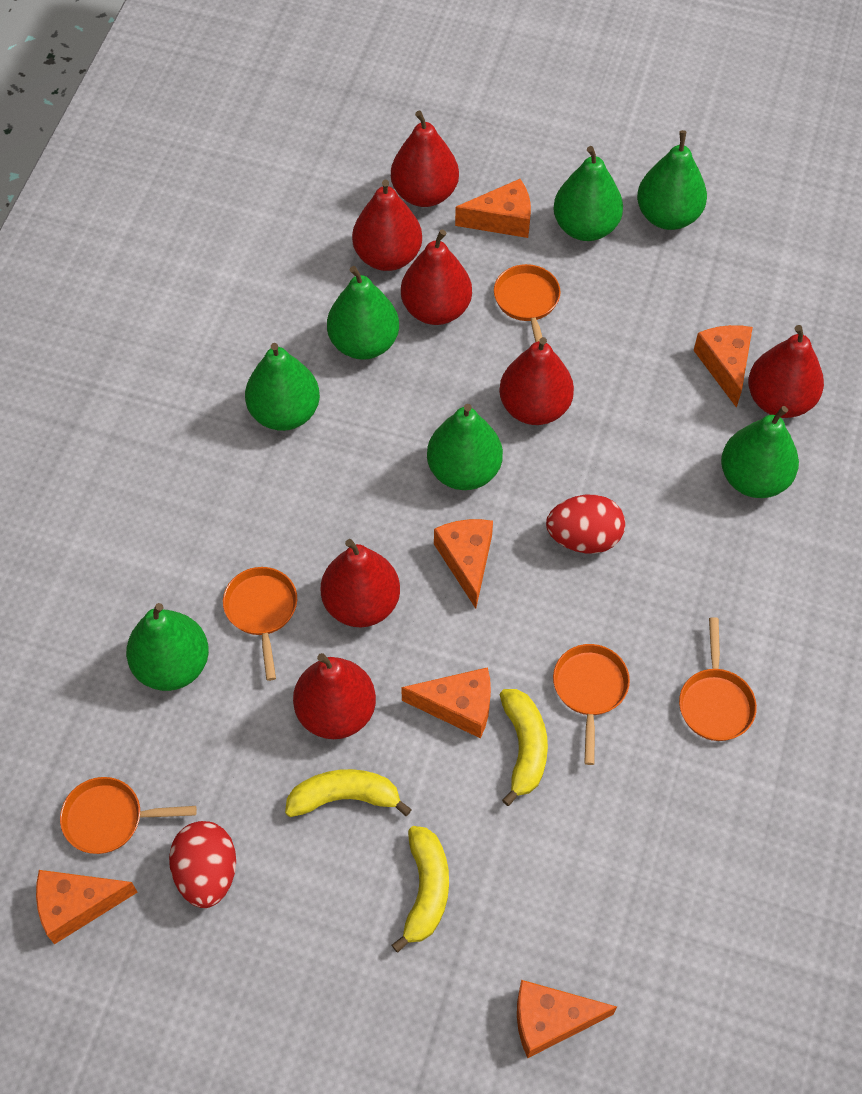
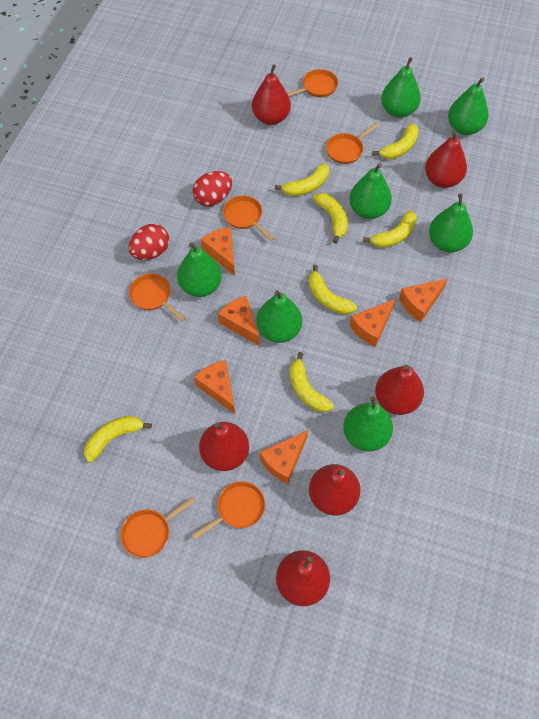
orange pan: [60,777,197,854] [223,567,297,681] [494,264,561,342] [553,644,630,765] [679,617,757,741] = 5 -> [120,497,196,558] [129,273,186,322] [191,481,265,540] [223,195,275,241] [287,69,338,97] [326,122,379,164] = 6
red pear: [293,653,376,739] [321,539,400,627] [352,180,422,271] [391,110,459,207] [401,229,472,325] [499,337,574,425] [748,325,824,418] = 7 -> [199,422,249,471] [252,64,291,125] [276,550,330,606] [309,464,360,516] [375,364,424,415] [425,131,467,188] = 6
yellow banana: [285,769,412,817] [392,826,449,953] [500,689,548,806] = 3 -> [84,416,152,463] [275,163,329,196] [290,352,334,412] [309,265,357,315] [313,193,348,244] [363,210,417,248] [372,123,419,159] = 7

